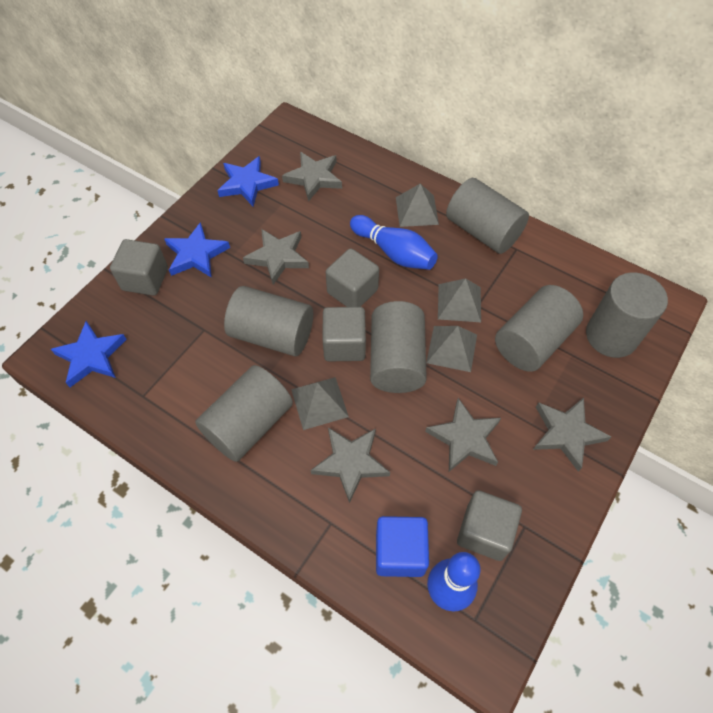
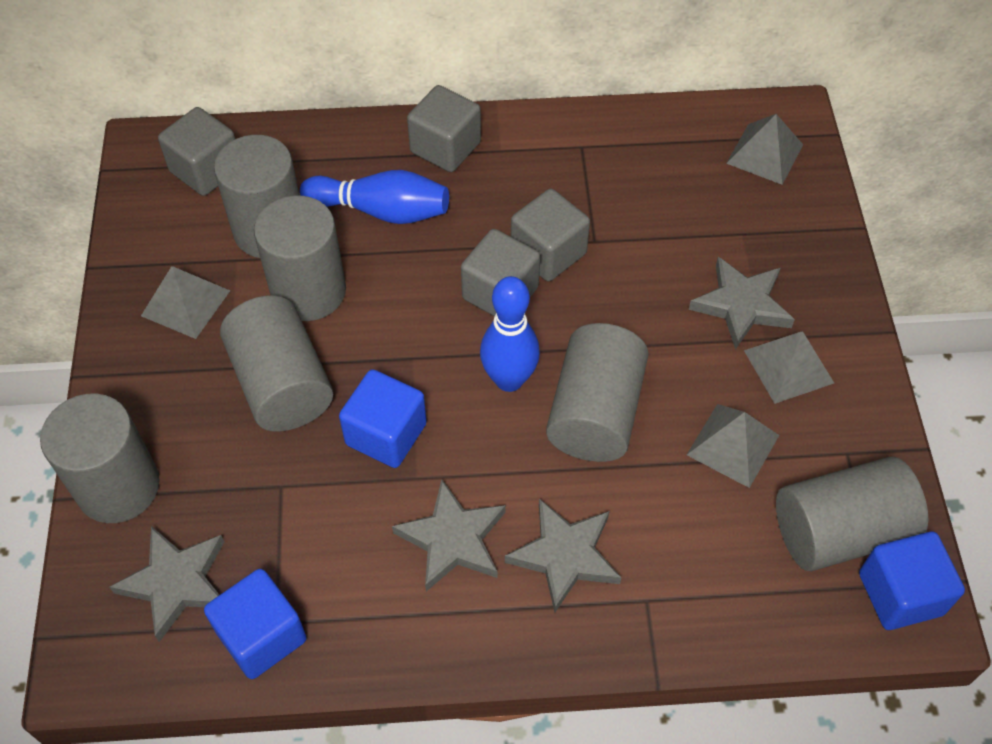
blue cube: [376,516,429,577] = 1 -> [204,569,307,679] [339,369,427,468] [859,531,965,630] = 3
blue star: [51,321,127,387] [164,222,230,278] [217,156,279,206] = 3 -> none = 0
grey star: [243,229,309,285] [282,152,342,202] [311,427,390,503] [425,398,501,472] [533,398,611,472] = 5 -> [110,526,224,642] [392,479,506,591] [505,498,621,612] [689,257,795,349] = 4

